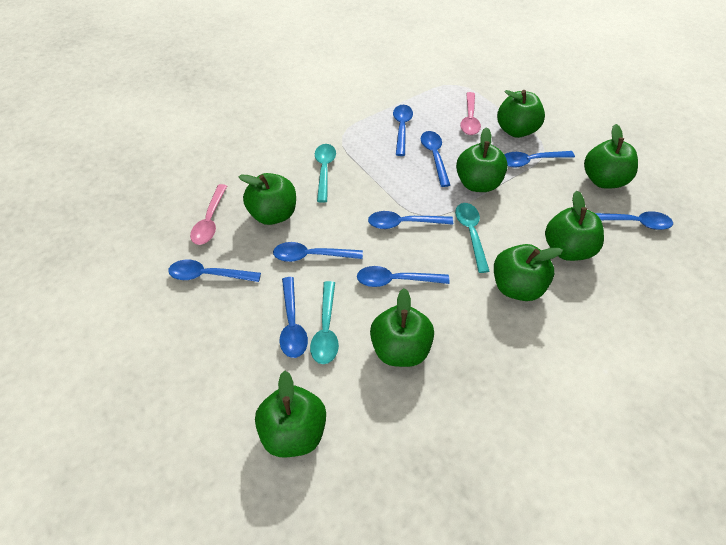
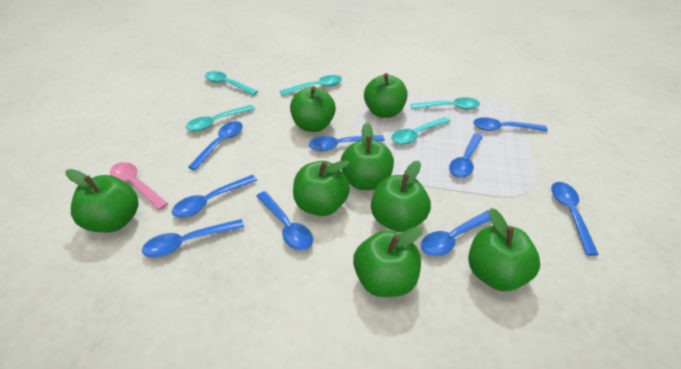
pink spoon: [190,184,227,245] [460,92,481,135] = 2 -> [110,162,168,210] = 1
turquoise spoon: [310,281,339,364] [315,144,336,203] [455,203,490,273] = 3 -> [186,105,255,131] [205,71,258,95] [280,75,342,96] [391,117,451,144] [411,97,480,109] = 5

